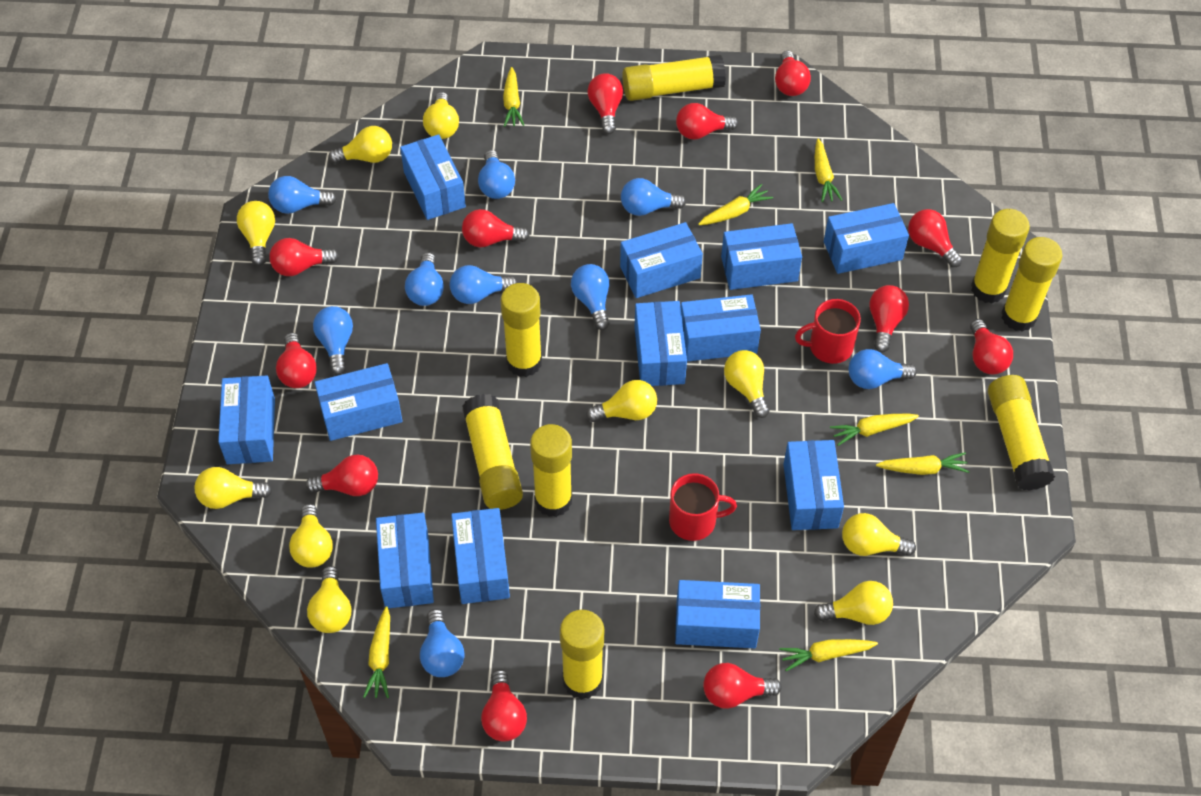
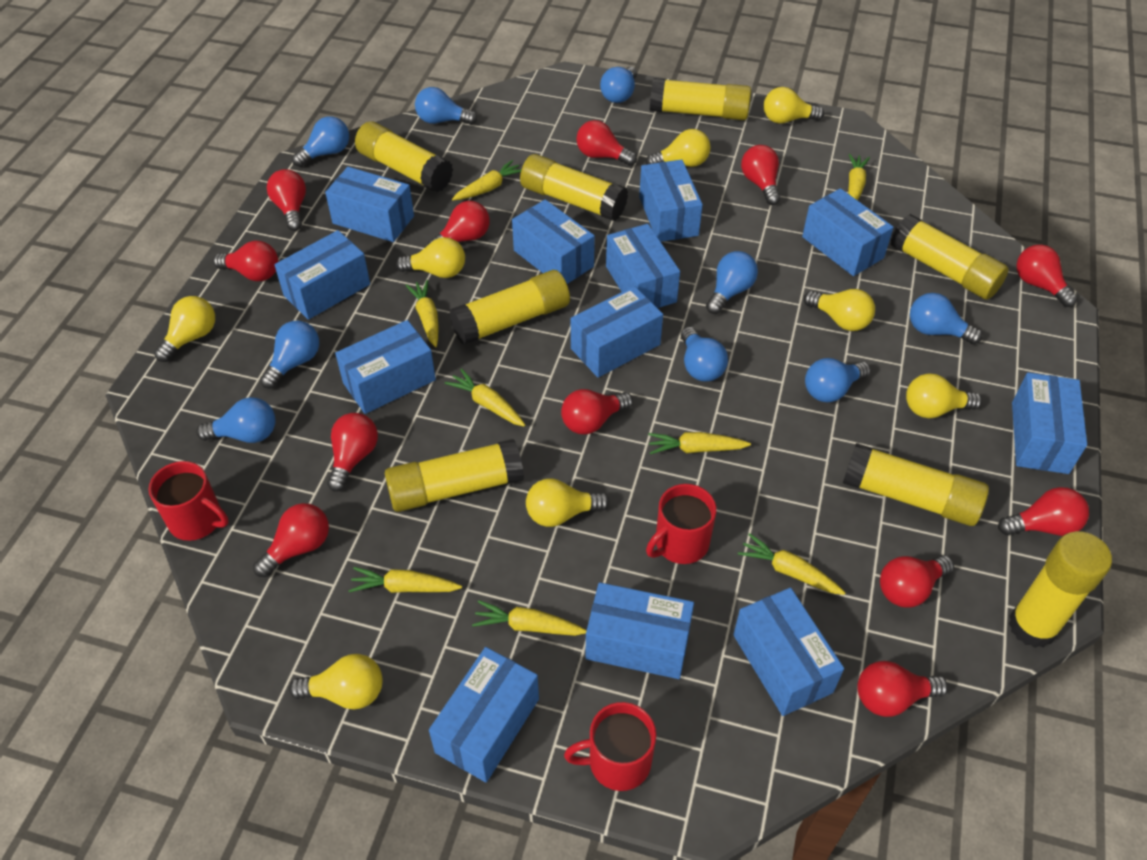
red mug: [669,473,737,541] [795,299,861,364] = 2 -> [149,461,229,541] [564,702,656,791] [646,484,716,564] = 3
yellow carrot: [363,606,390,698] [503,67,524,127] [698,184,773,225] [779,639,878,671] [815,139,842,202] [830,414,919,446] [876,452,969,475] = 7 -> [349,567,462,593] [405,280,439,347] [445,368,525,427] [452,160,522,200] [472,600,587,636] [648,432,751,454] [738,533,845,595] [848,154,870,201] = 8
yellow light bulb: [194,467,272,509] [237,201,275,266] [289,504,333,568] [307,566,351,633] [329,126,392,164] [423,92,459,139] [586,380,657,422] [724,350,770,418] [814,581,893,625] [842,513,916,556] = 10 -> [154,296,215,362] [289,654,382,710] [396,237,465,278] [526,478,610,527] [646,129,711,167] [764,87,824,124] [804,289,875,331] [906,373,982,418] = 8

